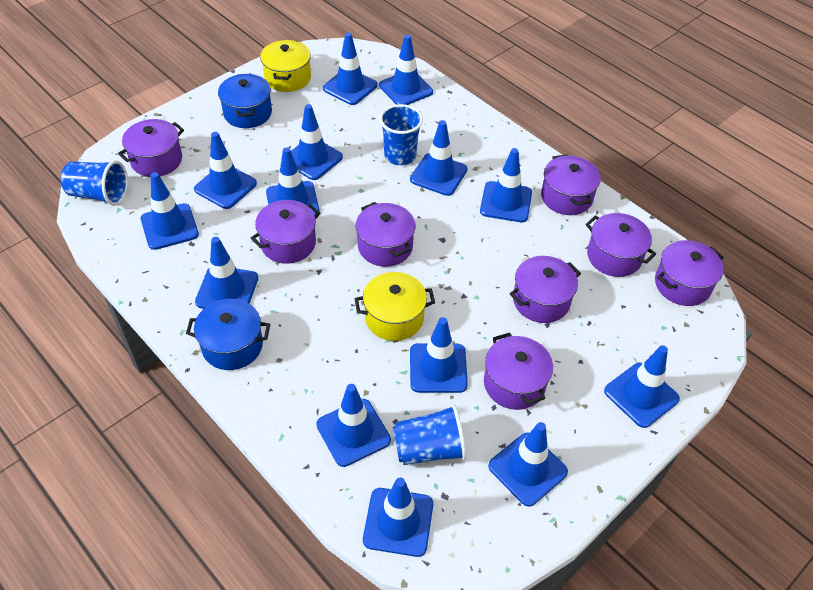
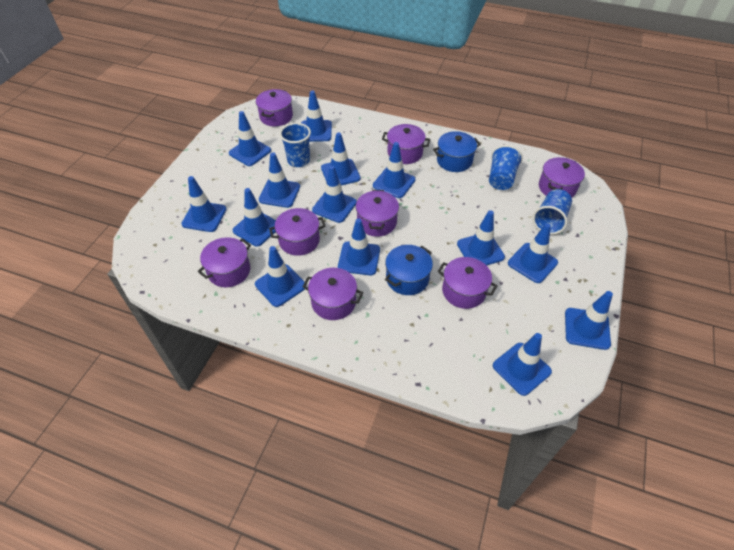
yellow pot: [260,40,311,92] [354,272,435,341] = 2 -> none = 0

